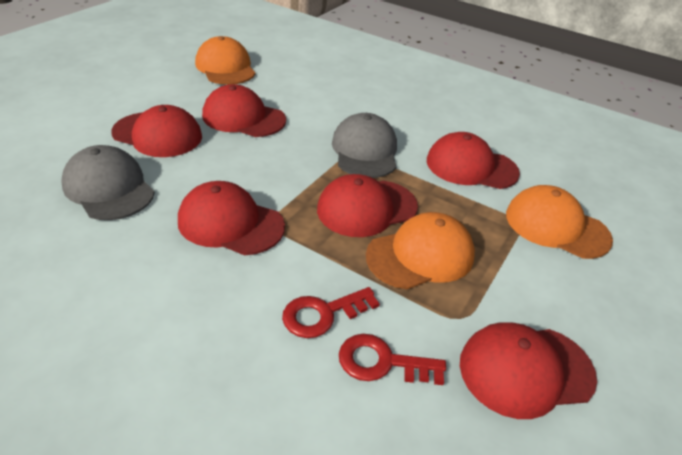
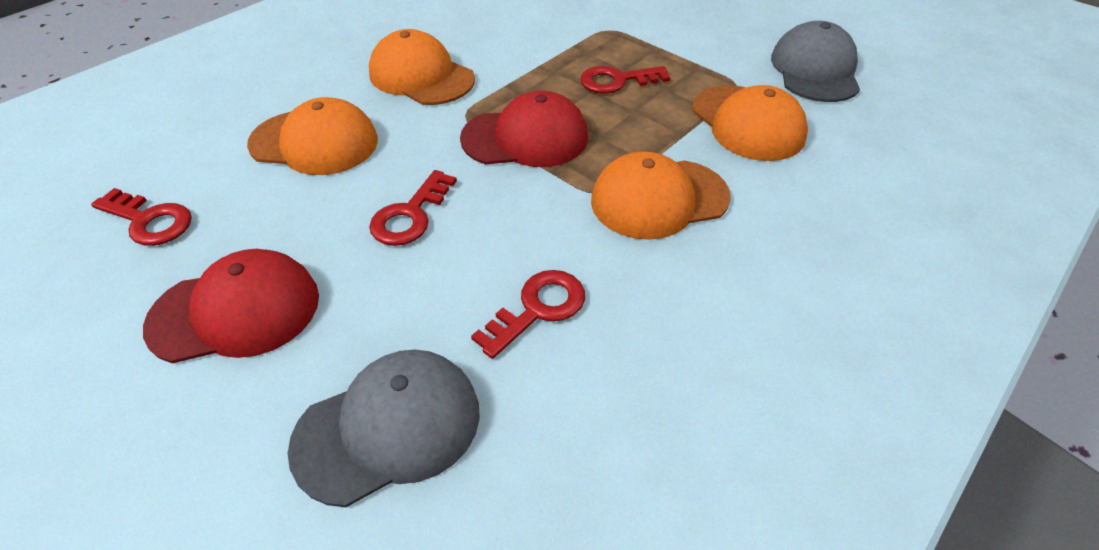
orange cap: [195,36,255,85] [366,212,475,289] [506,185,613,259] = 3 -> [247,97,378,175] [369,29,475,105] [591,151,730,240] [692,85,808,161] = 4
red cap: [111,105,202,157] [178,181,285,255] [202,84,286,137] [317,174,418,237] [427,132,520,189] [460,322,597,419] = 6 -> [143,249,319,363] [460,90,588,167] = 2
red key: [282,287,380,338] [339,334,446,385] = 2 -> [91,188,192,246] [369,170,457,246] [471,270,585,359] [580,66,670,94] = 4

